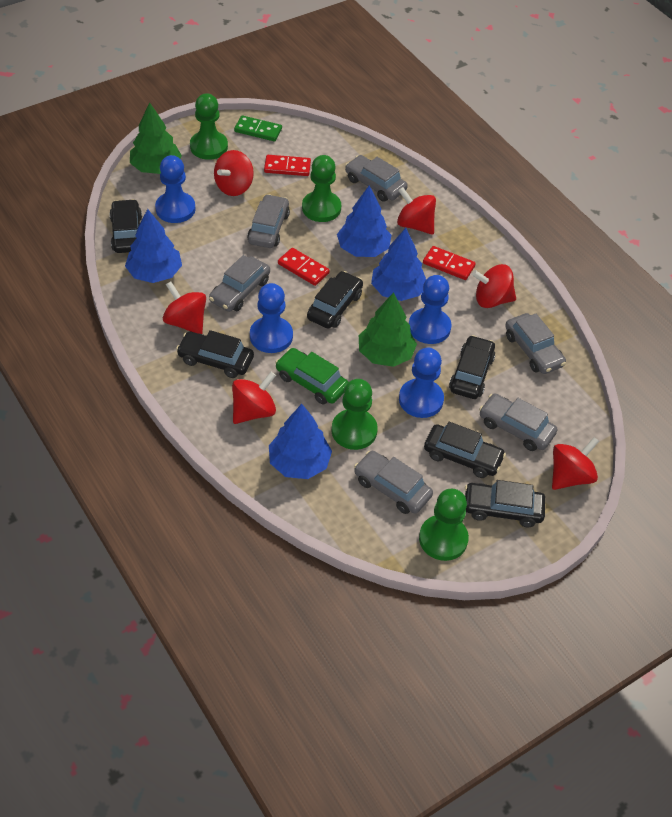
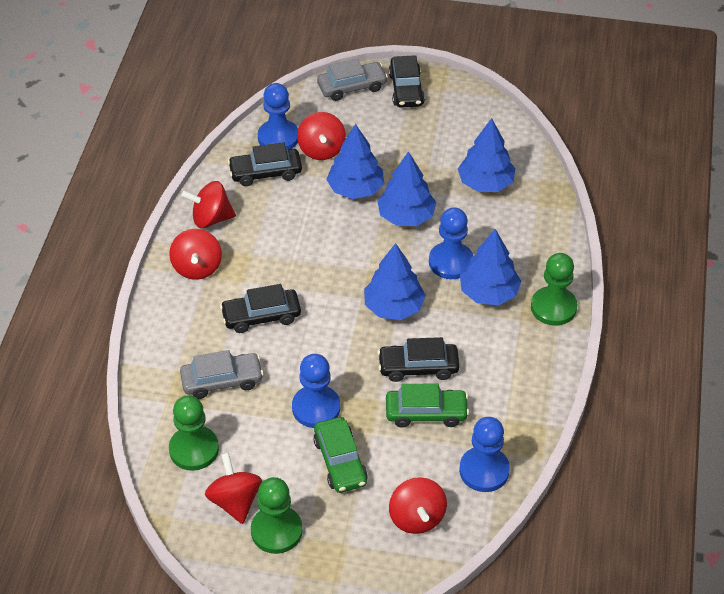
black car: [109,199,142,253] [176,330,254,378] [307,271,363,329] [424,422,506,478] [449,335,495,399] [465,480,546,528] = 6 -> [220,284,301,333] [228,142,302,186] [378,337,459,382] [388,55,425,108] = 4
blue tree: [125,209,182,283] [269,404,332,479] [337,185,391,257] [371,228,426,301] = 4 -> [326,124,384,199] [364,243,426,320] [377,151,436,226] [458,118,515,192] [460,229,521,305] = 5
green car: [275,348,348,404] = 1 -> [313,417,368,493] [386,384,469,428] = 2
green domino: [234,115,282,141] = 1 -> none = 0
green pawn: [190,93,228,160] [302,155,341,222] [331,379,378,450] [419,489,469,561] = 4 -> [169,395,219,471] [251,477,303,554] [531,253,577,326] = 3
green tree: [130,102,182,174] [359,292,417,367] = 2 -> none = 0
grey car: [209,255,270,312] [247,194,290,248] [345,155,408,202] [354,451,433,514] [479,394,557,451] [505,313,566,374] = 6 -> [180,350,264,399] [317,58,388,101] = 2
red domino: [264,155,311,176] [278,248,330,286] [423,246,476,280] = 3 -> none = 0
red spinning top: [163,281,206,334] [214,150,254,196] [232,372,276,424] [397,187,436,235] [472,264,516,308] [552,437,599,490] = 6 -> [169,229,222,280] [181,181,236,228] [205,453,262,524] [297,112,346,160] [389,477,447,534] = 5

